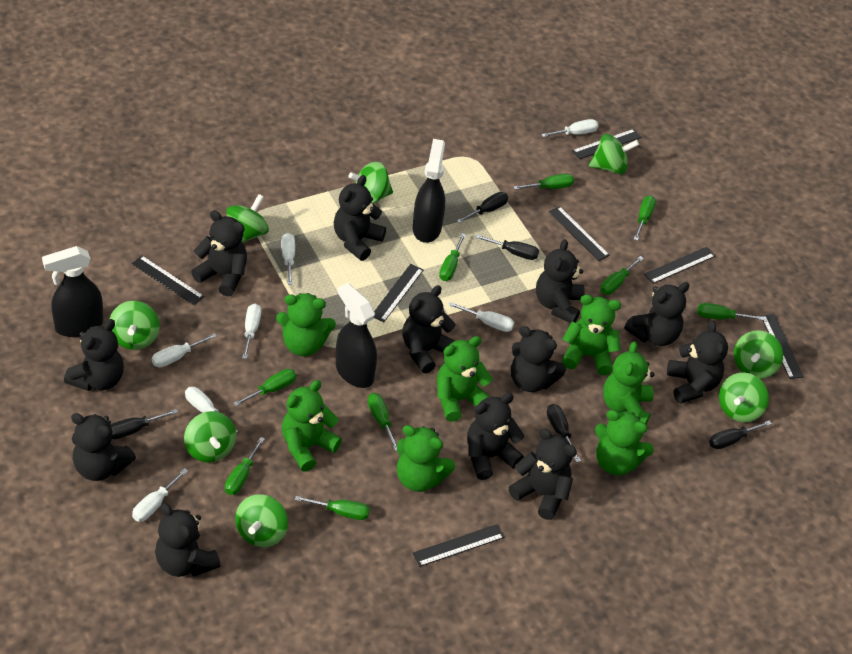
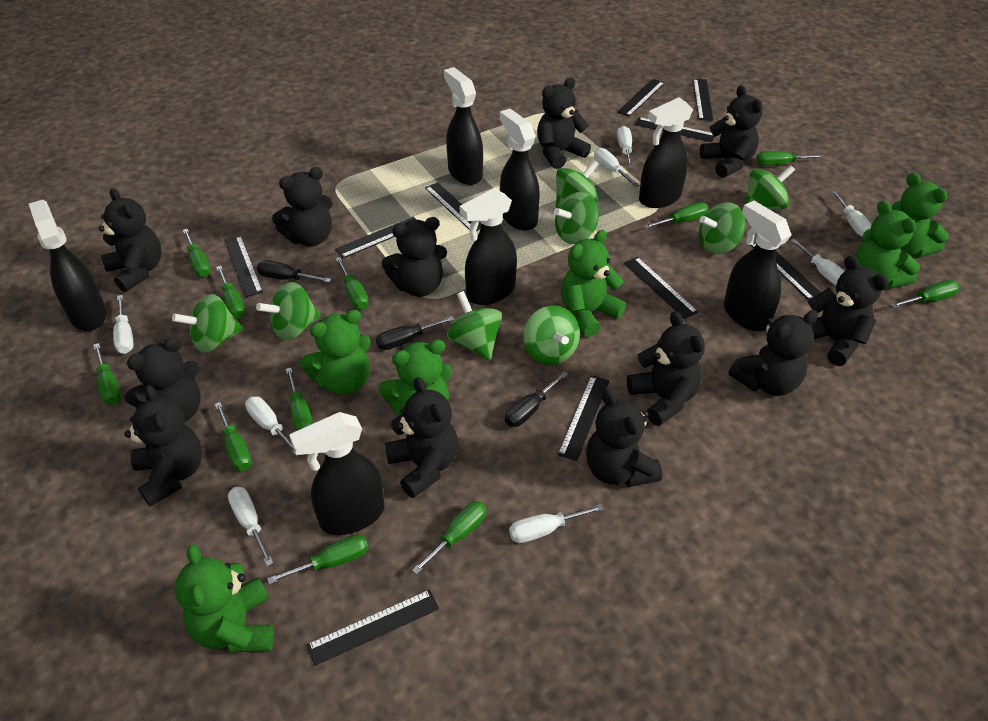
black ruler: [132,256,204,305] [373,264,423,322] [413,524,504,567] [549,206,610,261] [572,129,641,159] [644,247,715,284] [761,314,804,379] = 7 -> [225,235,263,297] [307,590,439,666] [335,217,417,258] [425,182,481,231] [558,375,609,461] [617,79,665,117] [624,257,698,319] [635,117,714,142] [693,79,713,121] [751,242,821,300] = 10
black screwdriver: [110,409,178,439] [457,192,509,223] [475,235,539,260] [547,404,581,463] [709,421,772,449] = 5 -> [257,260,331,283] [376,316,455,350] [505,371,568,427] = 3
black spray bottle: [42,246,103,337] [336,283,377,388] [413,139,445,243] = 3 -> [29,200,107,331] [289,412,385,535] [444,67,483,185] [460,188,517,305] [500,109,540,231] [639,97,693,208] [724,201,791,331] = 7
green screwdriver: [225,437,265,495] [233,369,296,406] [295,496,370,520] [368,393,397,451] [439,233,466,281] [513,174,574,190] [600,256,644,295] [634,195,656,241] [697,303,764,320] = 9 -> [93,343,121,405] [183,229,211,277] [215,402,252,471] [216,266,246,319] [267,534,369,584] [286,368,313,431] [336,257,369,309] [412,501,486,574] [644,202,709,229] [756,151,824,166] [890,280,960,308] = 11
green teddy bear: [276,293,336,356] [282,380,342,472] [397,425,455,492] [437,336,493,422] [562,295,621,375] [595,410,654,475] [603,341,654,424] = 7 -> [175,544,274,653] [300,310,371,395] [378,340,452,416] [561,230,626,337] [854,200,920,289] [892,172,949,258] = 6
white screwdriver: [132,468,188,522] [152,333,217,367] [185,387,238,433] [242,304,261,359] [281,233,295,285] [449,302,514,332] [541,119,599,137] = 7 -> [113,295,134,354] [228,487,273,566] [245,396,298,456] [509,504,604,543] [594,148,639,187] [617,126,634,168] [790,239,845,285] [831,190,872,237] = 8

